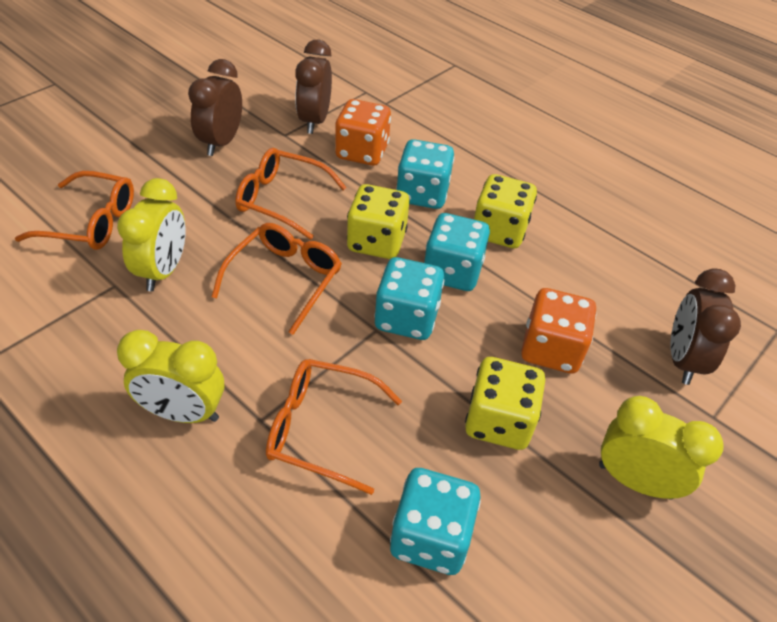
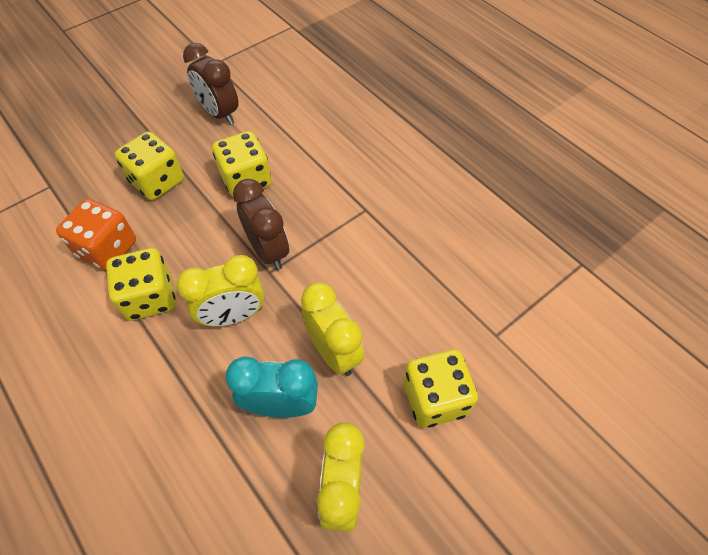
brown clock: [188,59,242,156] [295,39,332,134] [671,268,741,385] = 3 -> [183,43,239,125] [233,179,289,270] = 2
orange dice: [335,99,391,166] [521,288,596,374] = 2 -> [56,199,136,271] = 1
orange glasses: [15,171,134,250] [212,223,342,335] [235,148,347,240] [266,359,402,495] = 4 -> none = 0
turquoise clock: none = 0 -> [225,357,318,418] = 1
turquoise dice: [374,257,445,340] [390,468,481,575] [396,139,454,209] [424,213,490,291] = 4 -> none = 0
yellow dice: [347,184,409,259] [465,357,545,450] [474,174,537,248] = 3 -> [106,248,175,321] [115,131,184,200] [212,131,271,197] [403,349,478,428] = 4

